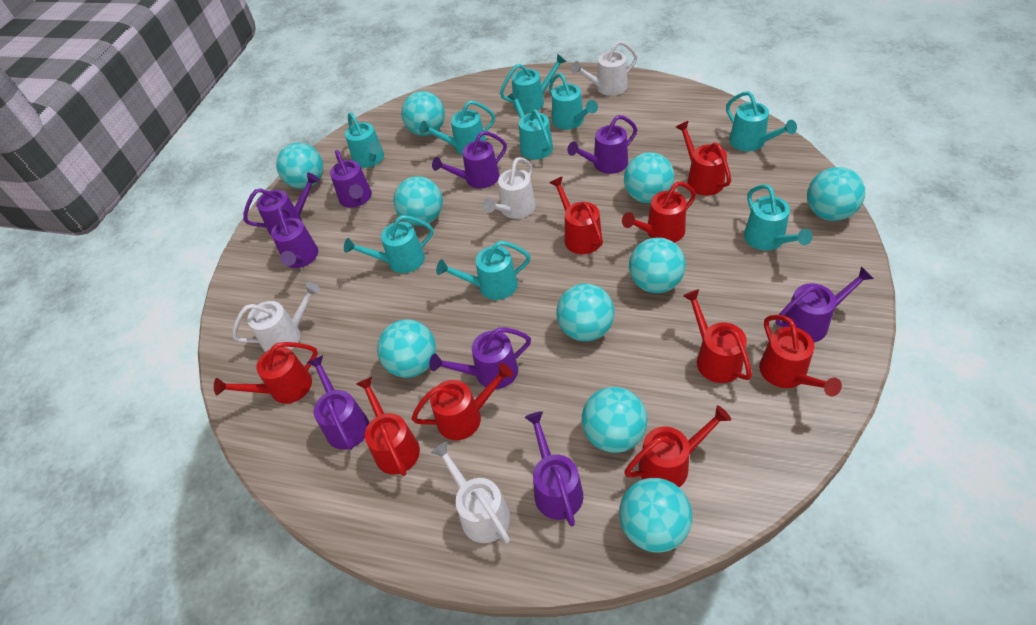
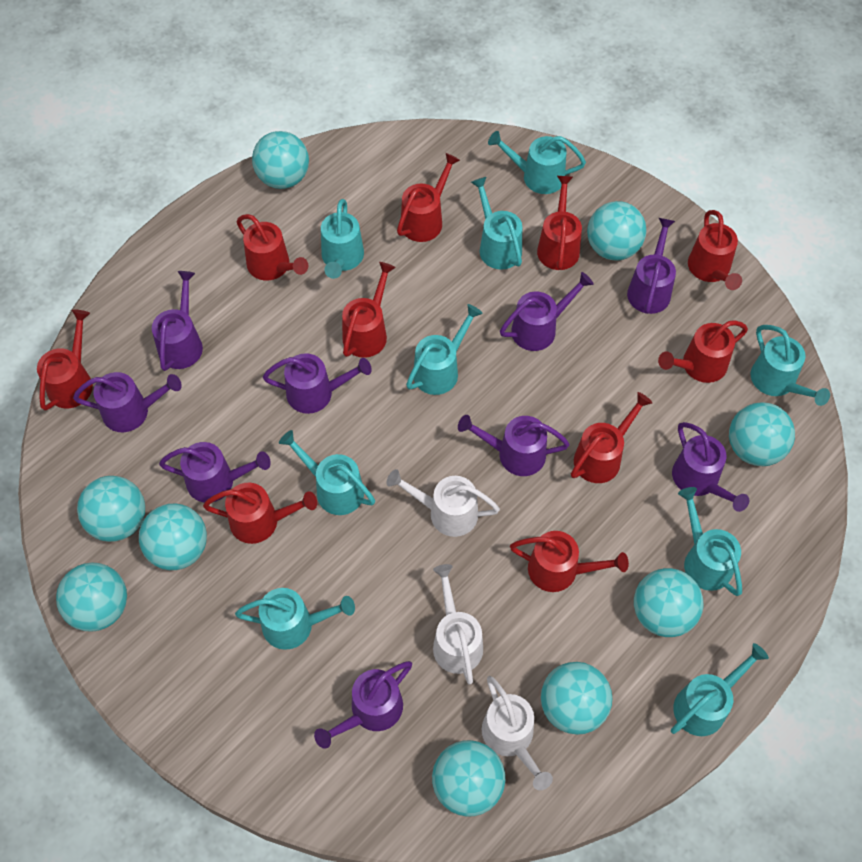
red watering can: [214,342,318,404] [356,377,420,476] [412,363,513,440] [550,176,603,254] [622,182,696,243] [624,405,731,487] [676,121,731,195] [683,289,752,383] [759,315,842,396] = 9 -> [37,310,93,411] [203,483,317,544] [237,214,308,280] [342,262,396,358] [397,153,460,242] [510,531,629,592] [537,176,582,270] [571,392,653,483] [658,320,748,383] [688,210,742,290] = 10
turquoise ball: [276,143,324,189] [377,319,436,378] [394,176,443,226] [401,91,445,136] [556,283,615,341] [582,387,648,453] [619,478,692,553] [624,152,674,203] [629,237,686,293] [807,167,865,221] = 10 -> [56,563,127,632] [77,476,145,542] [139,504,207,570] [252,131,309,189] [432,740,505,817] [541,662,612,735] [587,201,646,260] [634,568,704,637] [729,402,795,466] = 9
white watering can: [232,282,321,352] [431,442,510,544] [483,157,536,219] [571,41,638,96] = 4 -> [386,469,500,537] [433,564,483,685] [482,676,553,790] = 3

